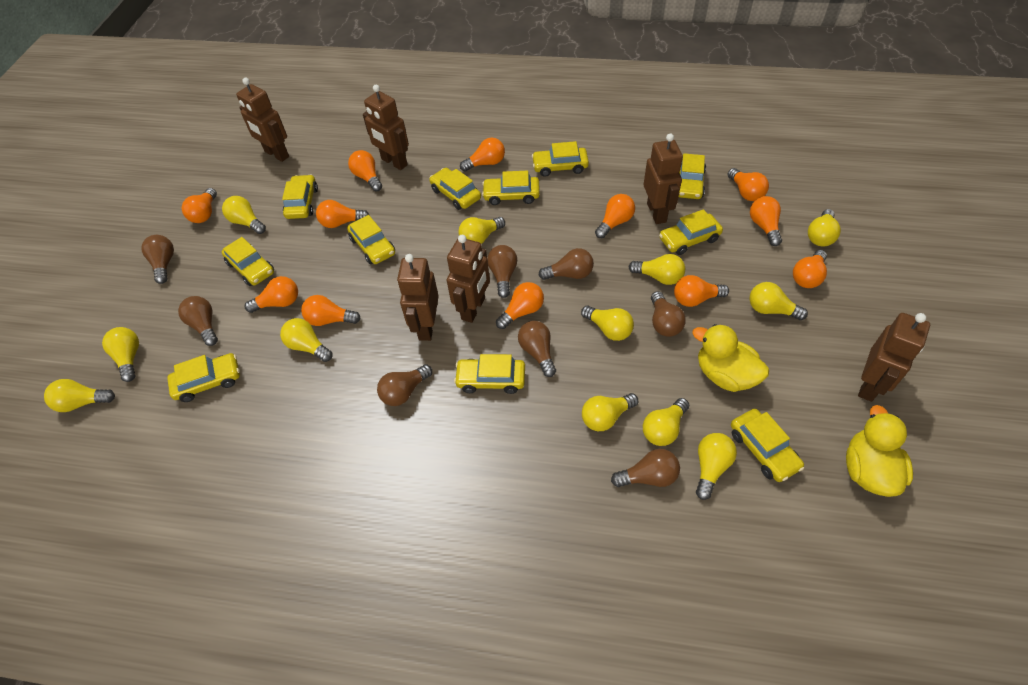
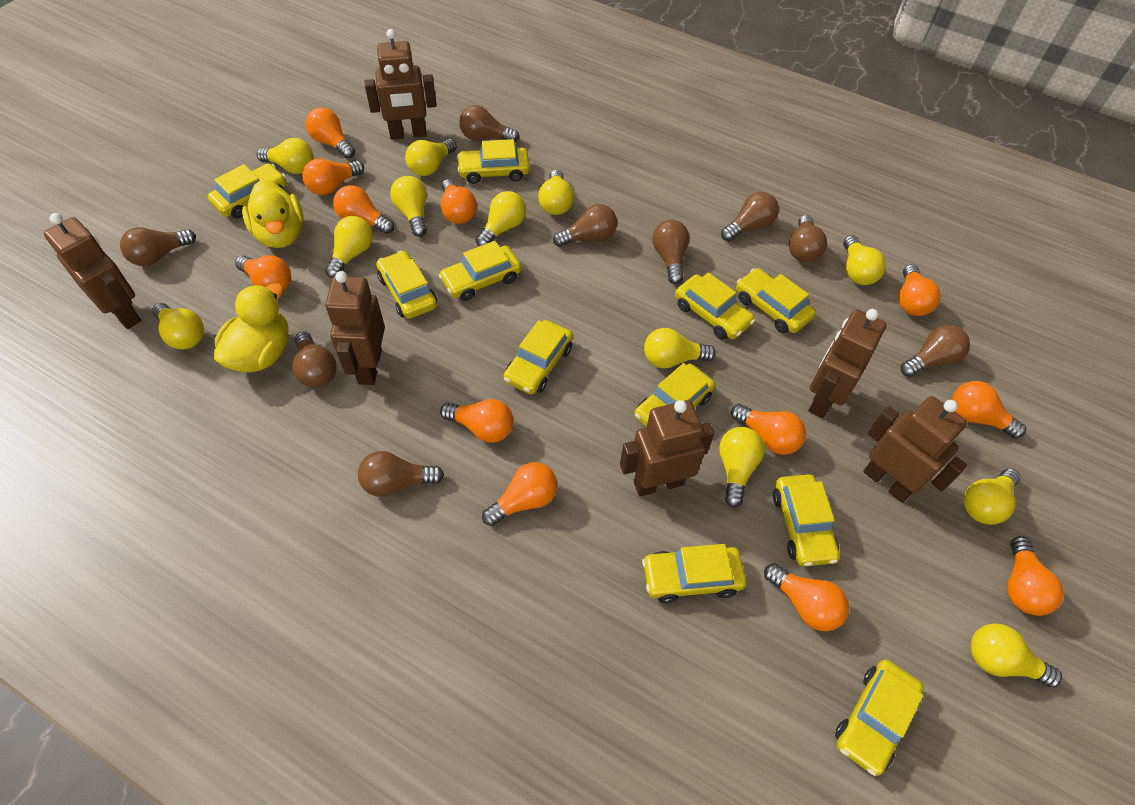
brown light bulb: [141,235,174,284] [178,296,218,346] [377,364,432,406] [487,245,517,298] [518,321,556,377] [539,248,594,280] [611,449,680,487] [651,291,686,337] = 8 -> [120,227,196,266] [293,331,337,388] [358,451,444,497] [459,105,519,143] [553,204,617,247] [652,220,690,284] [721,192,779,241] [789,215,827,262] [901,325,970,377] = 9

